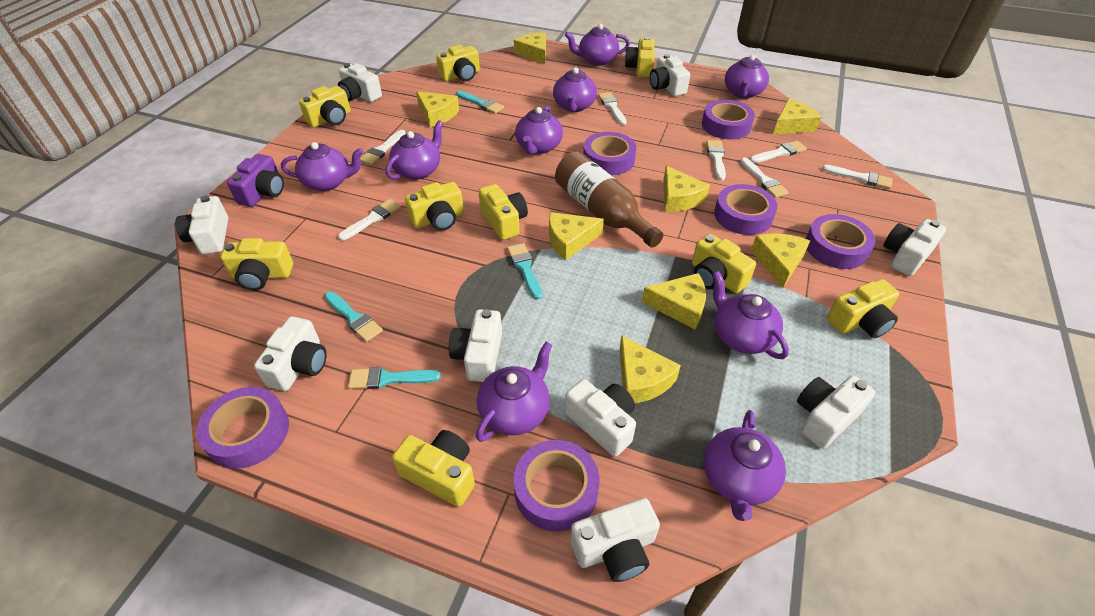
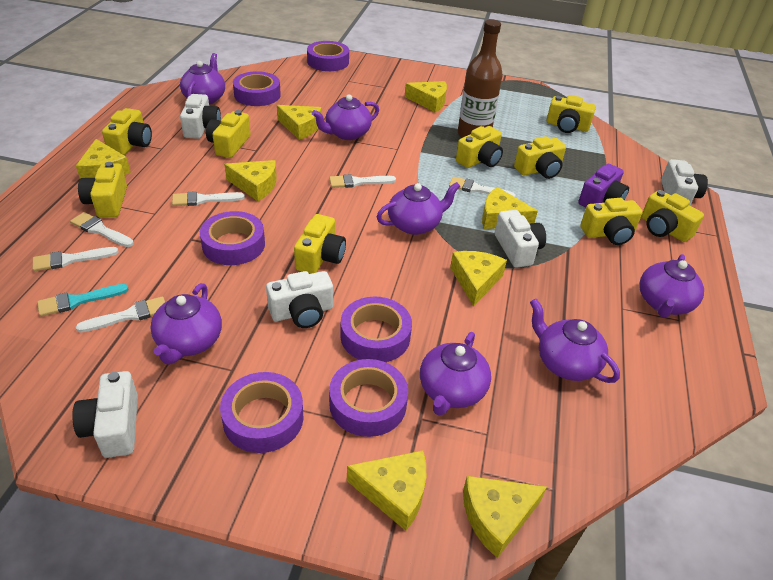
purple teapot: [281,142,364,191] [386,120,443,180] [476,342,552,442] [515,106,563,154] [553,67,597,112] [565,24,630,66] [704,410,786,521] [712,271,789,359] [725,55,769,98] = 9 -> [151,283,222,365] [180,53,225,104] [312,95,379,140] [377,182,461,235] [420,332,491,416] [530,299,620,383] [639,254,704,318] = 7
turquoise brush: [325,291,383,342] [348,367,441,389] [456,91,504,114] [507,243,542,300] = 4 -> [37,284,129,317] = 1
white brush: [338,199,401,241] [360,130,406,165] [598,92,627,125] [706,140,726,180] [740,158,789,198] [750,141,807,163] [822,165,893,189] = 7 -> [33,247,119,271] [70,212,134,247] [76,296,165,332] [172,191,245,206] [329,174,396,188] [449,177,516,197] = 6
white camera: [175,195,229,254] [254,316,327,391] [338,63,382,102] [449,309,502,382] [565,379,636,457] [570,498,660,582] [650,54,690,96] [797,376,875,449] [883,219,946,276] = 9 -> [72,371,138,458] [180,94,221,139] [266,271,333,328] [495,210,546,268] [661,159,708,205] = 5

